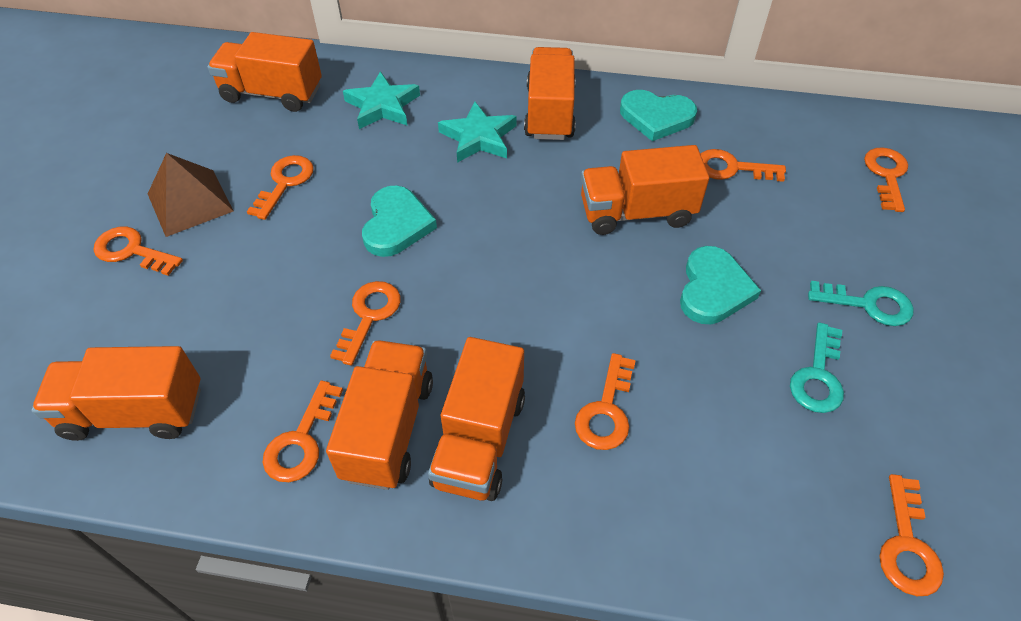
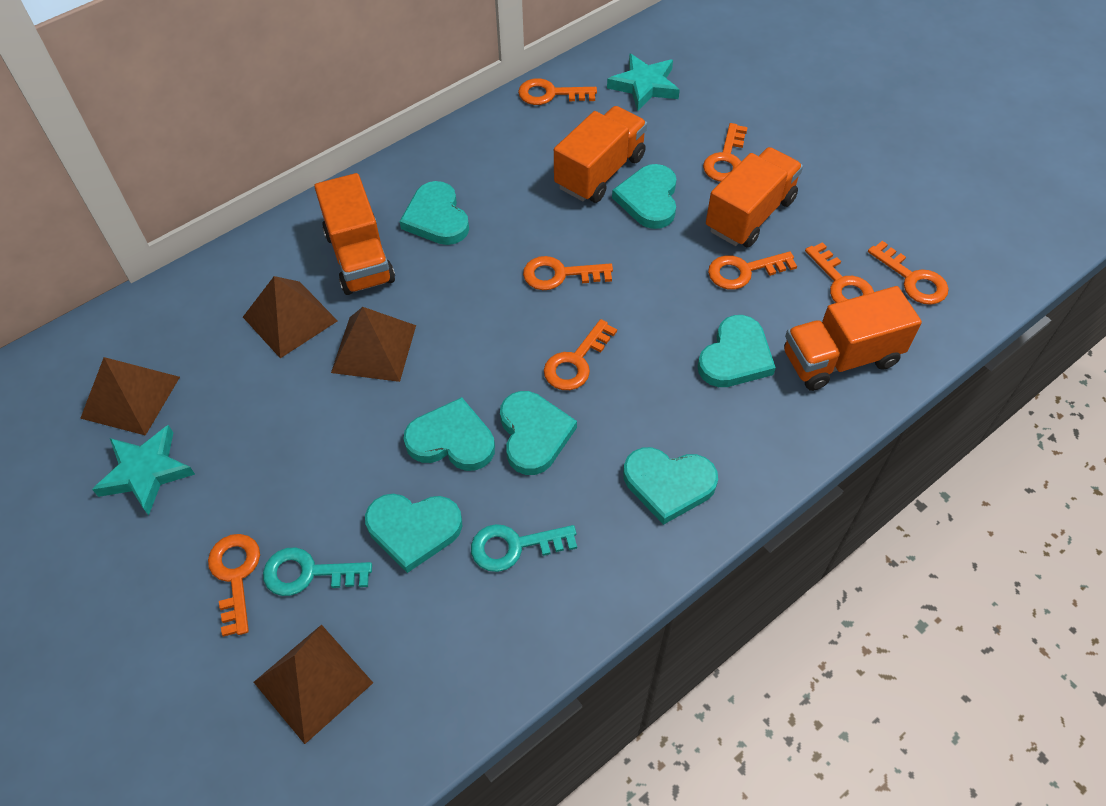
brown pyramid: [148,153,233,237] = 1 -> [80,357,180,436] [243,276,338,358] [254,624,373,744] [331,307,416,382] = 4
orange truck: [32,346,201,441] [207,32,322,112] [326,340,433,490] [428,337,525,501] [524,47,576,140] [581,145,709,235] = 6 -> [314,173,395,295] [554,106,647,203] [706,147,803,248] [784,286,922,391] = 4
turquoise heart: [362,186,437,257] [620,90,697,141] [680,246,761,324] = 3 -> [365,494,462,573] [400,181,469,245] [403,397,495,471] [500,391,577,475] [612,164,677,229] [623,447,718,525] [698,315,776,387] = 7

